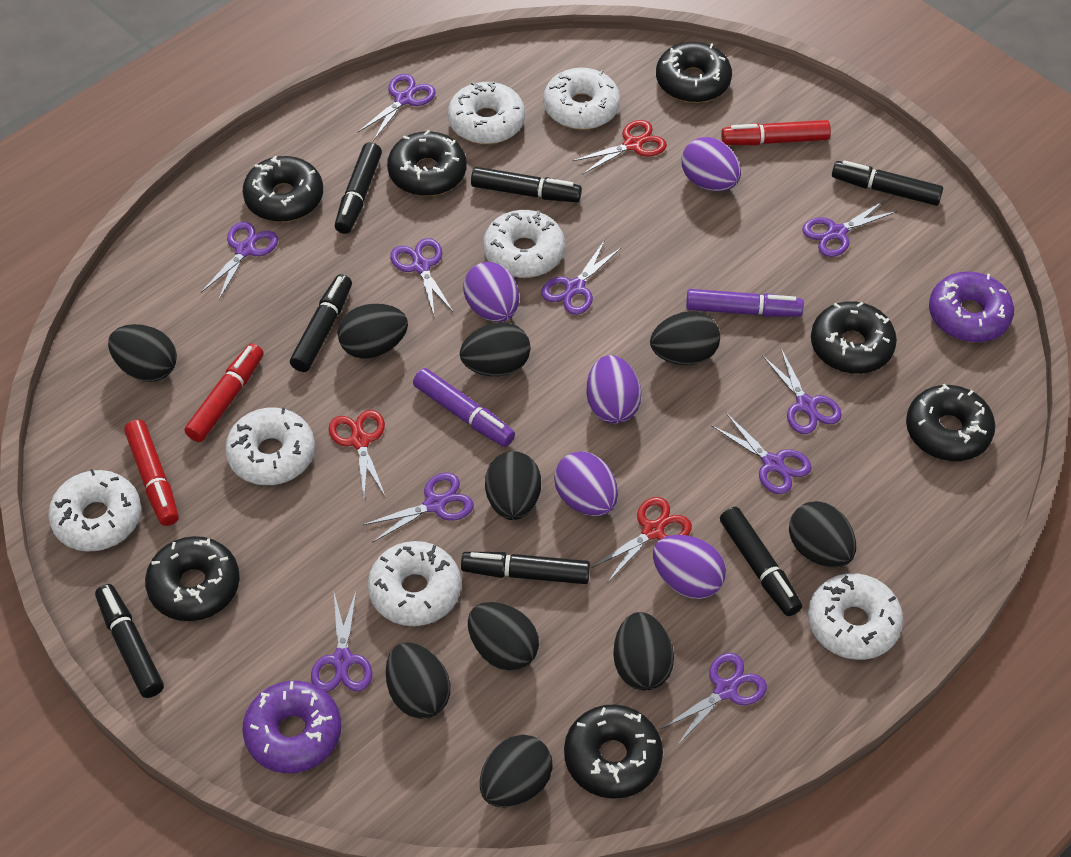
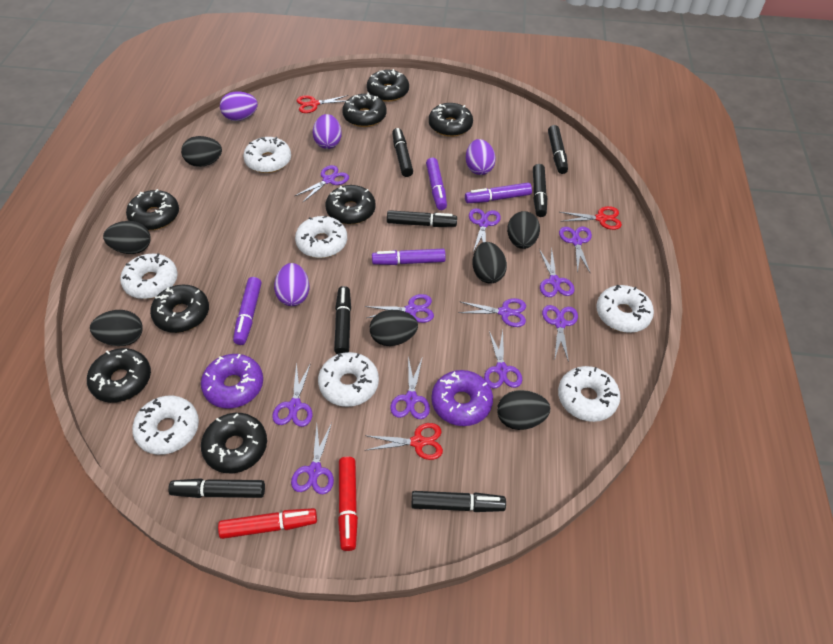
black donut: [145,536,240,621] [243,156,323,222] [387,130,466,196] [564,704,663,799] [656,42,732,103] [811,301,897,374] [906,384,995,461] = 7 -> [87,348,151,403] [126,189,179,230] [150,285,209,333] [201,413,267,473] [325,185,376,224] [342,93,386,127] [367,69,409,102] [429,103,473,137] = 8
black egg: [108,324,177,382] [338,303,408,359] [386,642,450,719] [460,322,531,376] [468,602,539,671] [480,735,553,807] [485,451,541,520] [613,612,674,690] [650,311,720,365] [789,501,856,567] = 10 -> [90,310,143,346] [103,221,151,254] [181,136,222,167] [370,310,418,346] [473,242,507,283] [497,390,550,430] [507,211,540,249] = 7
purple egg: [463,262,519,322] [554,451,618,516] [586,355,641,424] [653,535,726,599] [682,137,741,191] = 5 -> [220,91,258,121] [274,263,309,306] [313,114,342,149] [466,139,496,175] = 4
purple marker: [413,368,515,447] [686,289,804,317] = 2 -> [233,277,261,345] [372,249,446,265] [426,158,447,210] [465,183,532,203] = 4
purple scissors: [201,222,278,299] [311,589,373,692] [358,74,436,141] [363,473,474,543] [390,238,454,318] [541,240,622,315] [661,653,767,746] [711,413,812,494] [762,349,842,434] [802,200,897,257] = 10 -> [272,362,313,427] [291,423,334,494] [295,165,349,203] [365,294,434,323] [390,357,430,419] [458,298,526,327] [469,208,501,252] [484,330,522,388] [539,248,575,297] [542,305,578,362] [559,227,592,273] = 11
red marker: [124,420,179,526] [184,343,264,442] [721,120,831,145] = 3 -> [218,508,317,539] [338,457,358,551] = 2

